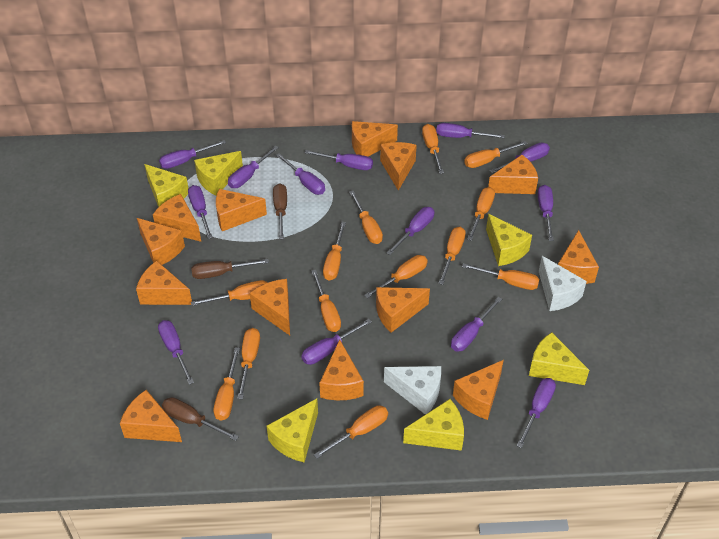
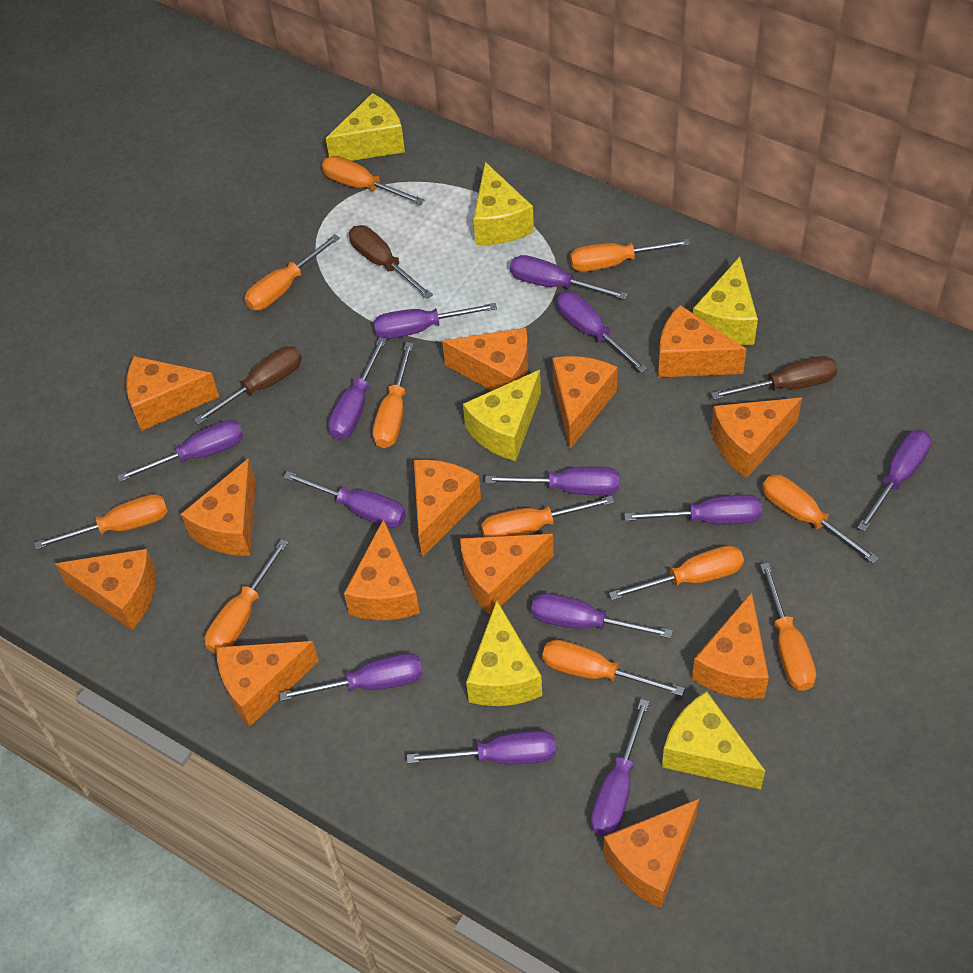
orange screwdriver: [191,280,268,306] [214,347,240,421] [237,328,260,399] [311,270,341,332] [314,405,388,459] [323,222,346,280] [350,191,383,244] [364,255,428,298] [422,124,444,174] [438,227,466,285] [462,263,539,290] [464,141,527,168] [467,187,495,241] = 13 -> [34,494,168,550] [205,539,289,654] [244,234,340,310] [322,156,425,205] [373,342,413,448] [481,496,614,537] [542,640,685,696] [570,239,691,272] [609,545,744,600] [760,563,816,691] [762,474,879,564] = 11
white cheese: [384,366,441,415] [539,256,587,311] = 2 -> none = 0

